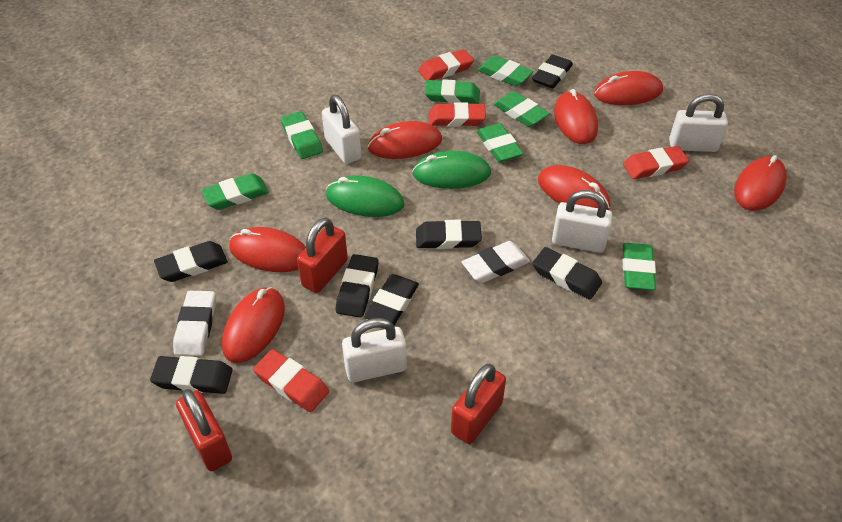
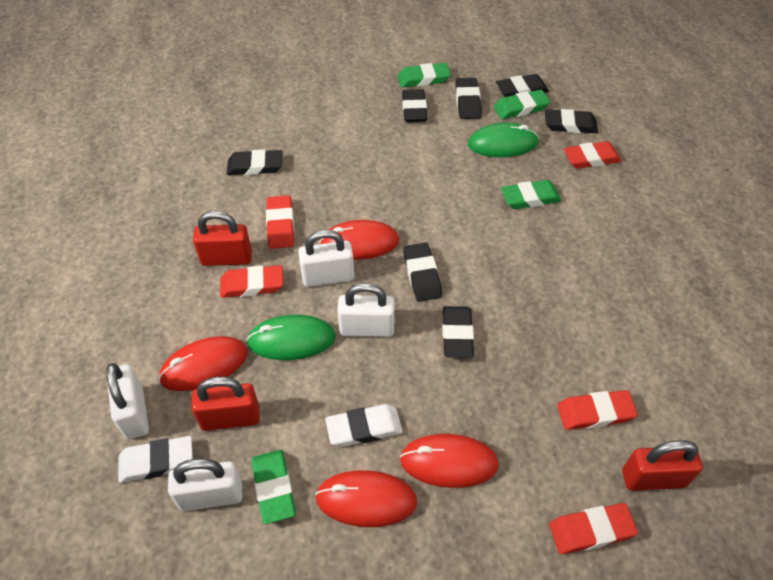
green eraser: [201,173,269,210] [281,111,323,159] [424,79,480,104] [477,55,534,86] [477,123,524,162] [494,91,550,127] [622,243,656,290] = 7 -> [252,450,296,524] [398,63,451,87] [494,90,550,119] [501,180,561,209] = 4
red eraser: [253,349,329,412] [418,49,474,80] [429,102,486,127] [623,146,689,179] = 4 -> [220,265,283,298] [266,195,294,249] [549,503,638,554] [557,390,638,430] [564,141,621,169] = 5
red mouse: [222,287,285,363] [229,227,306,272] [367,121,442,159] [538,165,610,210] [554,89,598,144] [594,71,663,105] [734,155,787,211] = 7 -> [158,336,248,391] [315,470,417,527] [319,220,399,260] [400,434,499,488] = 4

